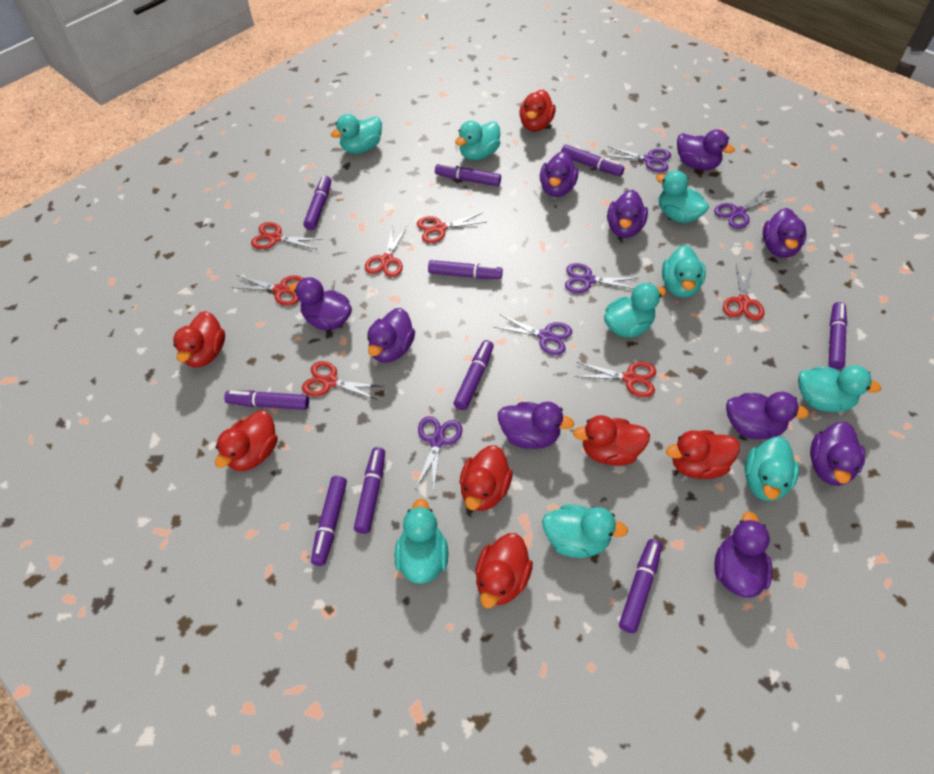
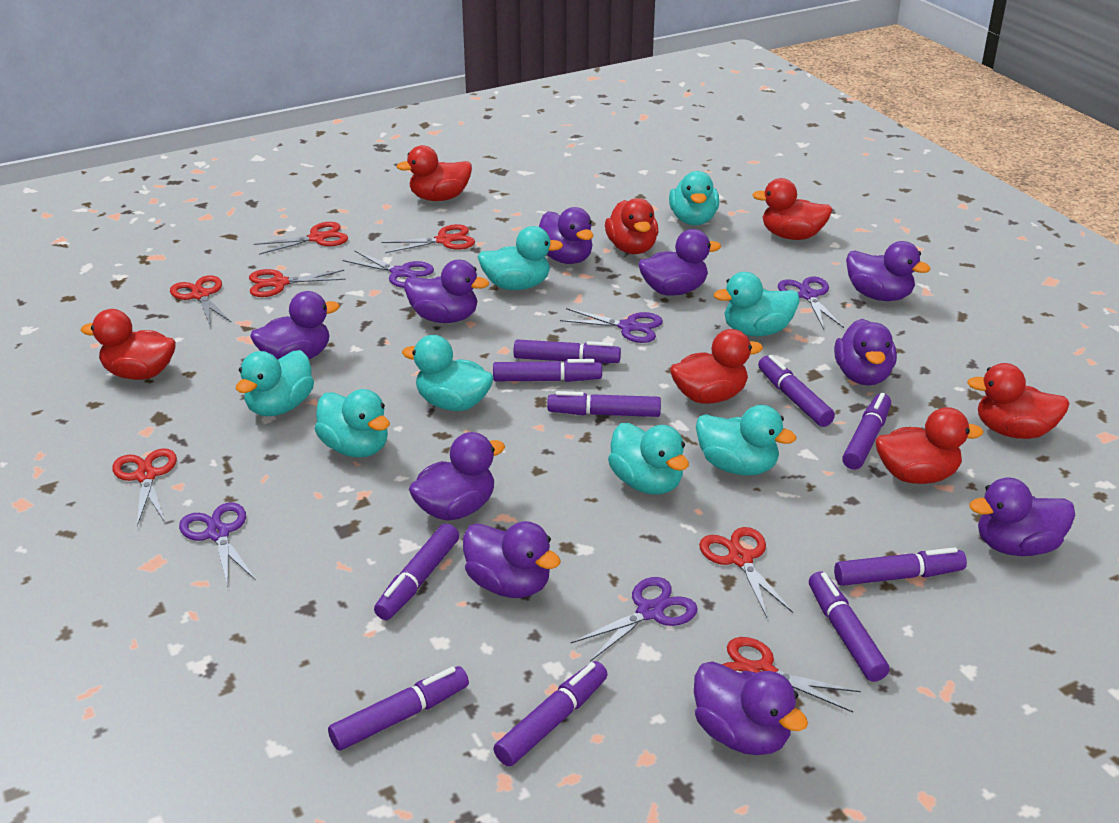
turquoise duck: [331,114,382,154] [395,499,448,584] [455,121,500,160] [542,504,628,558] [604,283,666,338] [656,171,709,223] [662,245,706,298] [745,437,800,501] [798,365,881,412] = 9 -> [236,350,314,416] [315,389,390,458] [402,335,494,411] [478,226,563,290] [608,423,689,494] [669,171,719,225] [696,405,796,476] [714,272,800,336] = 8

